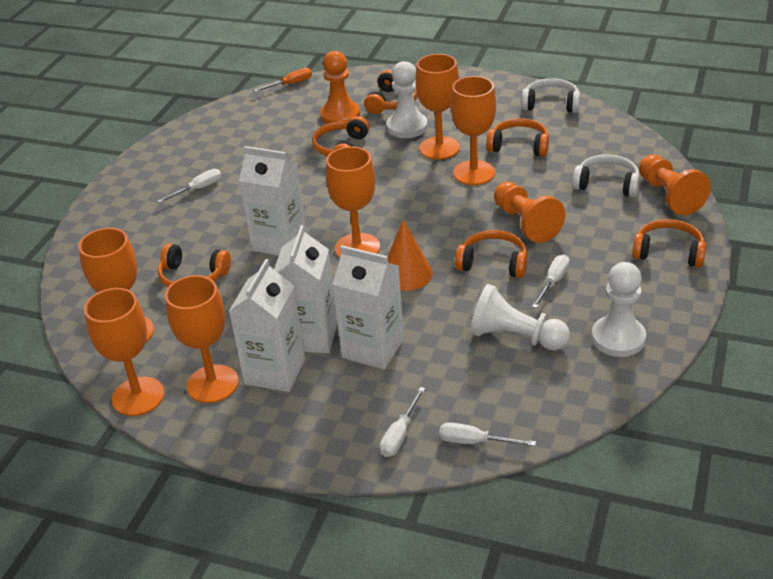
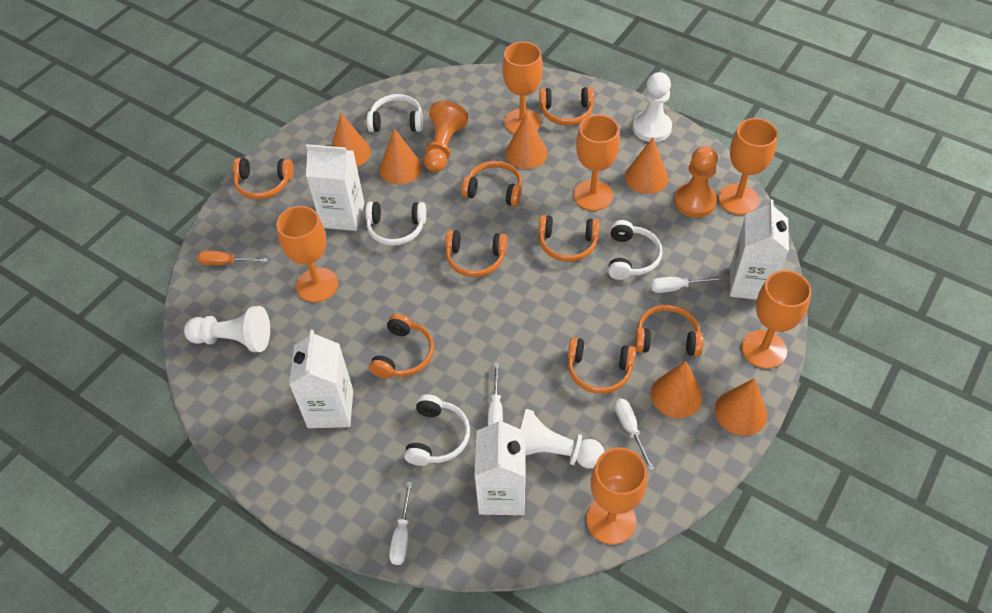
orange cone: [388,220,433,291] = 1 -> [332,113,371,167] [379,128,422,184] [505,113,548,169] [625,138,669,194] [651,361,702,418] [715,378,767,436] = 6
orange headphones: [158,243,231,287] [312,116,369,156] [364,70,418,114] [455,230,527,278] [486,118,549,157] [632,219,706,268] = 6 -> [233,158,293,200] [369,314,434,379] [445,230,507,277] [461,161,522,206] [538,215,600,262] [539,87,594,126] [568,337,636,394] [635,304,703,356] = 8
orange pawn: [320,51,360,124] [494,182,565,243] [639,154,711,215] = 3 -> [424,101,468,172] [674,146,718,218] = 2
white headphones: [521,78,580,113] [572,154,640,197] = 2 -> [365,202,426,246] [367,94,423,132] [404,394,470,466] [608,220,663,280] = 4

